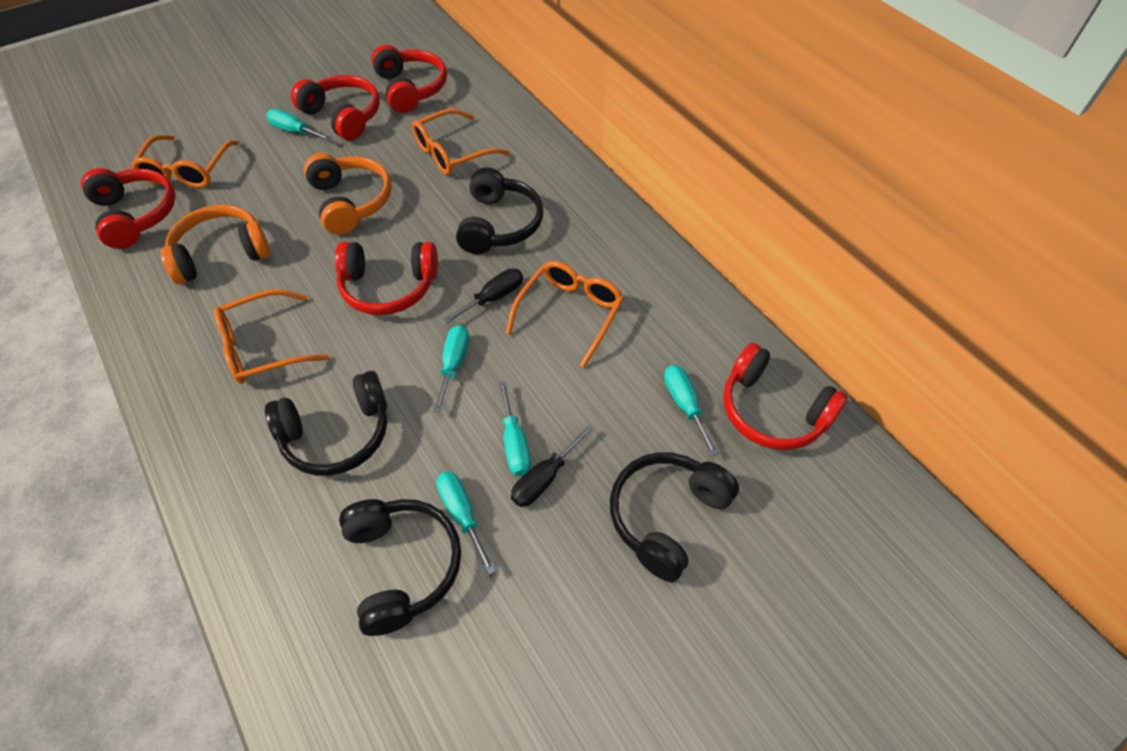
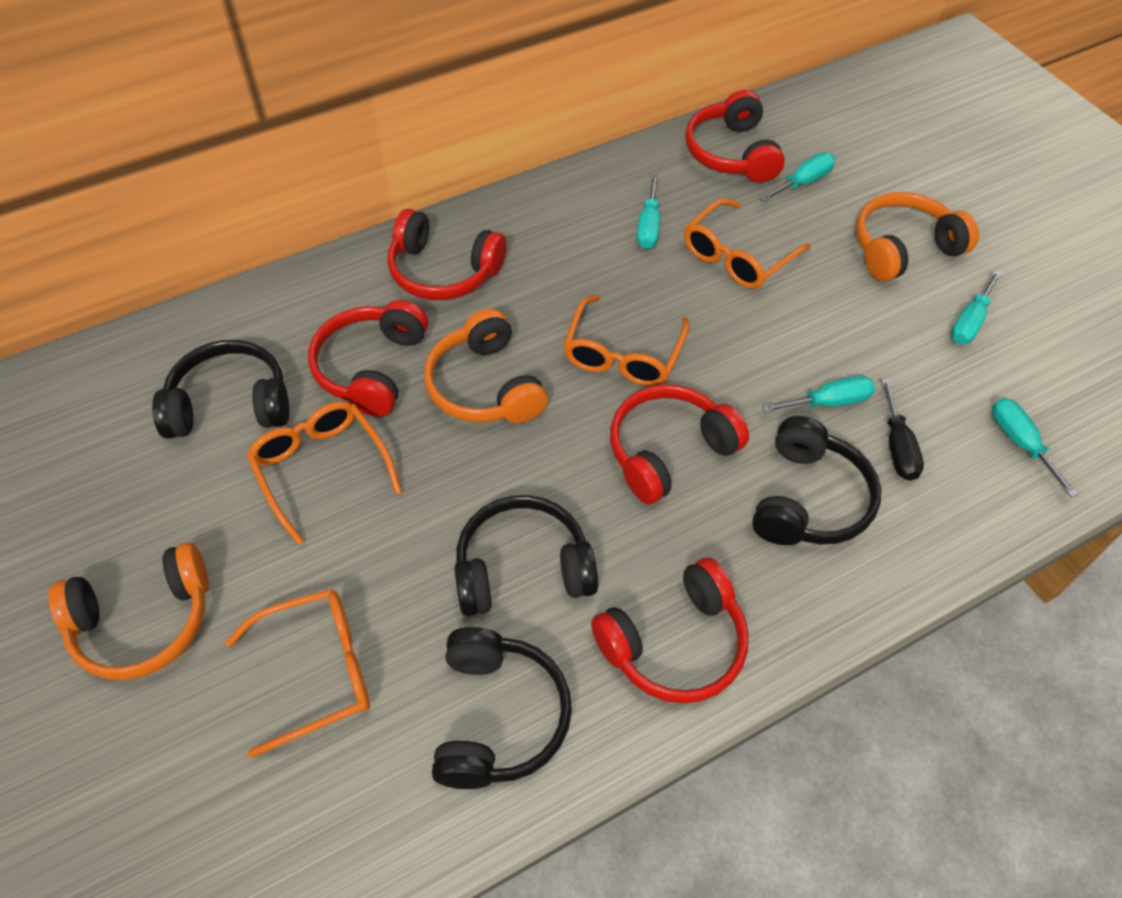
black screwdriver: [442,268,523,324] [511,425,593,507] = 2 -> [881,379,924,481] = 1
orange headphones: [160,205,271,284] [304,153,392,234] = 2 -> [48,542,209,680] [424,308,548,423] [856,192,979,282] = 3

